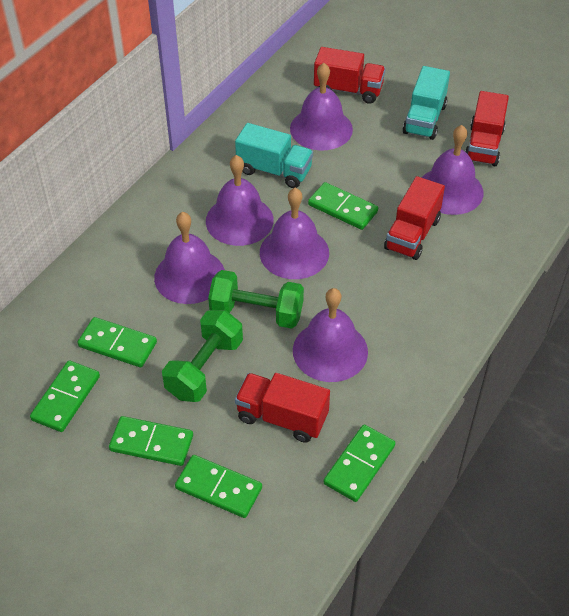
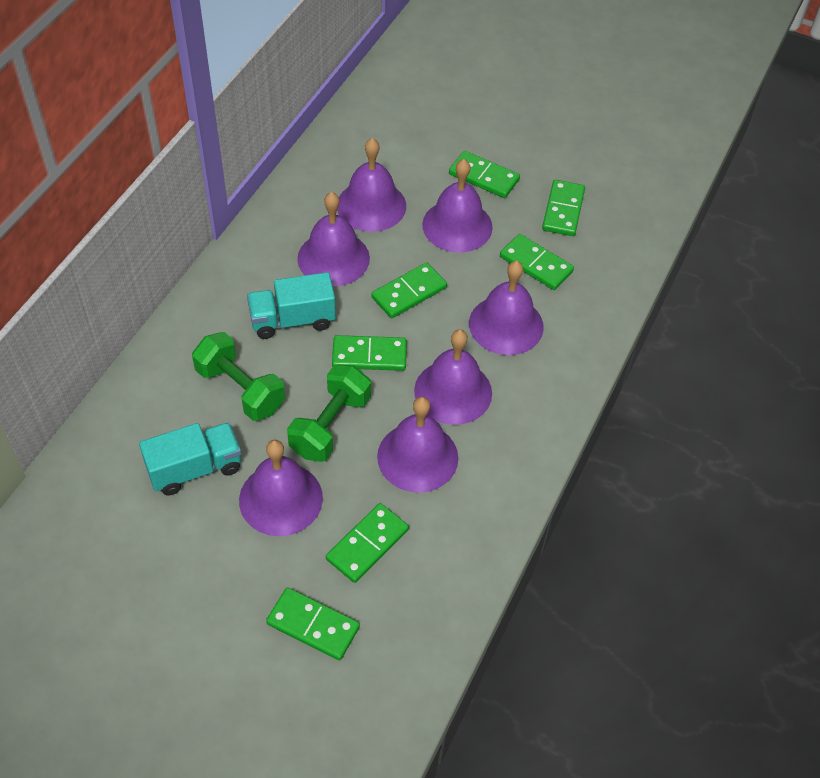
green domino: [30,361,100,432] [77,317,157,367] [109,416,193,466] [175,455,262,518] [308,182,378,230] [324,425,395,502] = 6 -> [266,587,360,660] [326,503,409,583] [332,335,407,371] [371,262,447,318] [449,151,520,198] [500,234,574,290] [542,180,585,236] = 7
purple bell: [154,212,225,304] [206,155,274,246] [260,188,329,279] [290,63,353,151] [293,288,368,382] [422,125,483,215] = 6 -> [239,440,323,536] [297,192,370,286] [337,138,406,232] [377,397,458,493] [414,329,492,425] [422,159,493,252] [469,261,544,355] = 7
red truck: [235,373,330,443] [314,47,386,104] [384,176,445,260] [465,91,509,166] = 4 -> none = 0

